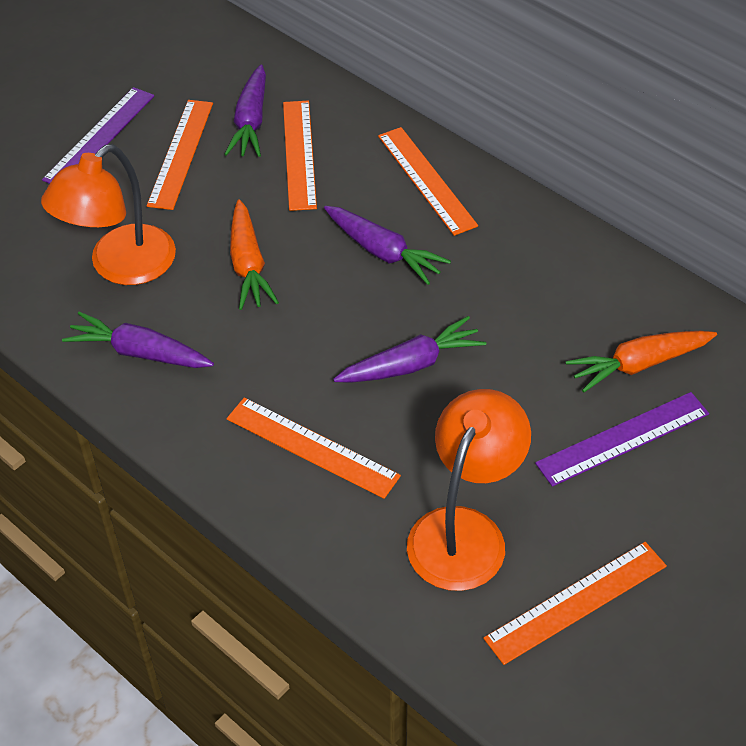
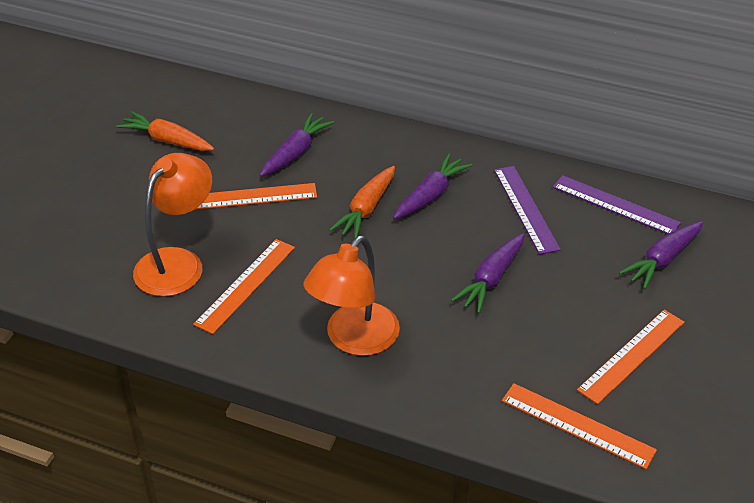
orange ruler: [147,100,213,210] [227,398,401,499] [283,101,317,211] [378,127,478,236] [483,542,667,665] = 5 -> [193,239,295,334] [194,183,317,210] [502,383,657,469] [577,310,685,404] = 4

